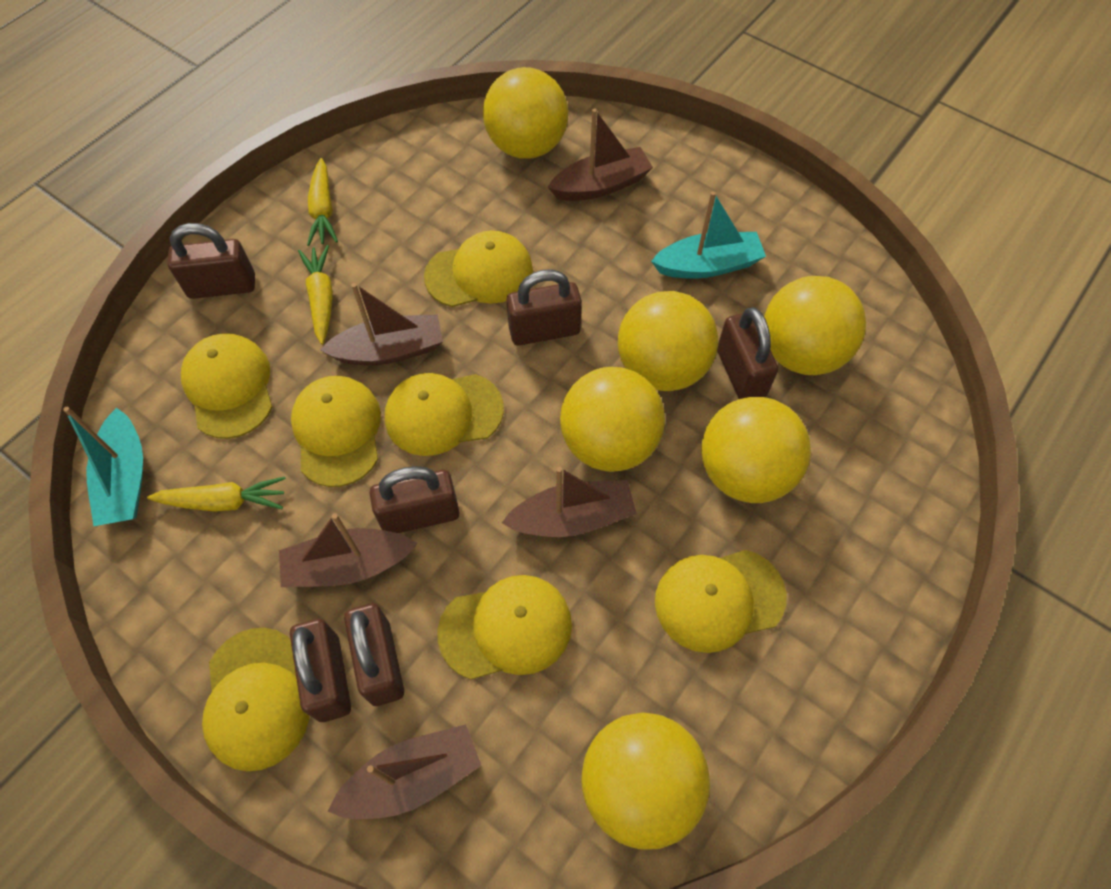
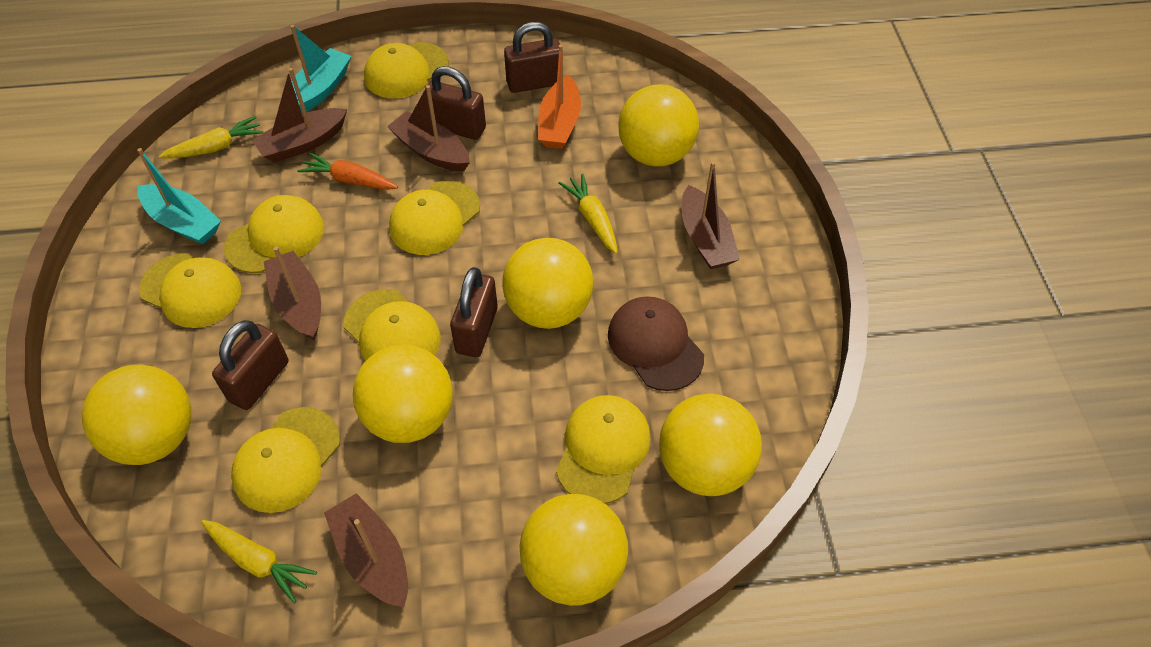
brown cap: none = 0 -> [608,296,704,391] = 1
brown padlock: [168,223,255,299] [290,619,351,722] [344,603,404,706] [370,466,460,533] [506,269,582,346] [717,307,778,399] = 6 -> [212,320,288,410] [428,66,486,140] [450,267,498,357] [504,22,560,93] = 4
orange boat: none = 0 -> [538,45,581,149] = 1
orange carrot: none = 0 -> [297,153,398,190] = 1

